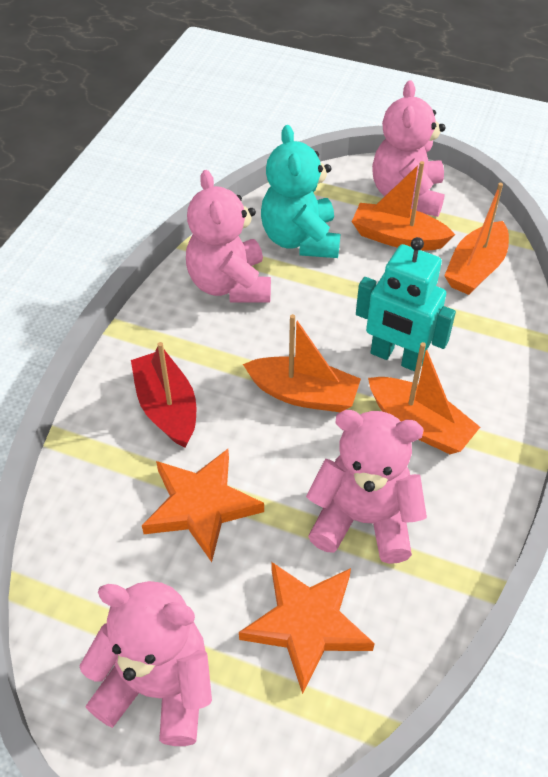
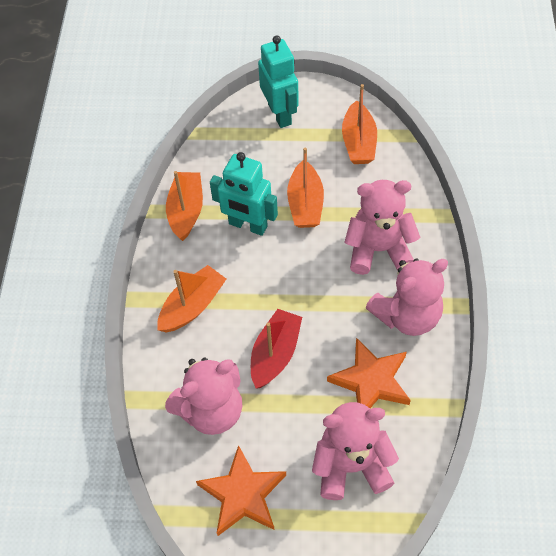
turquoise robot: [356,237,456,371] = 1 -> [210,152,278,236] [258,35,299,128] = 2
turquoise teddy bear: [261,125,340,258] = 1 -> none = 0

